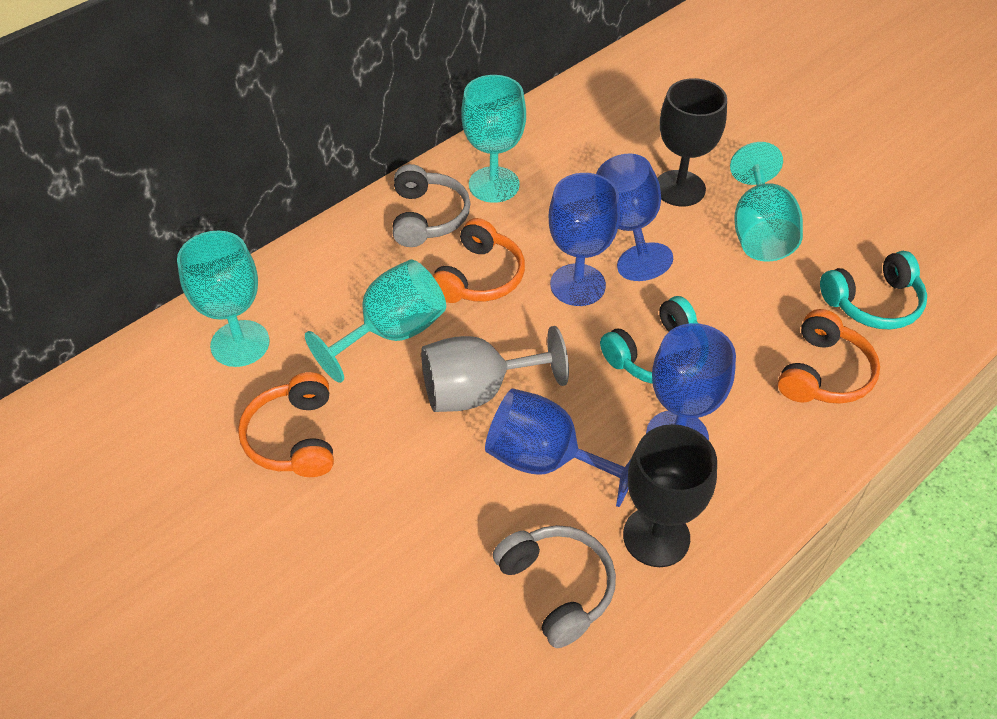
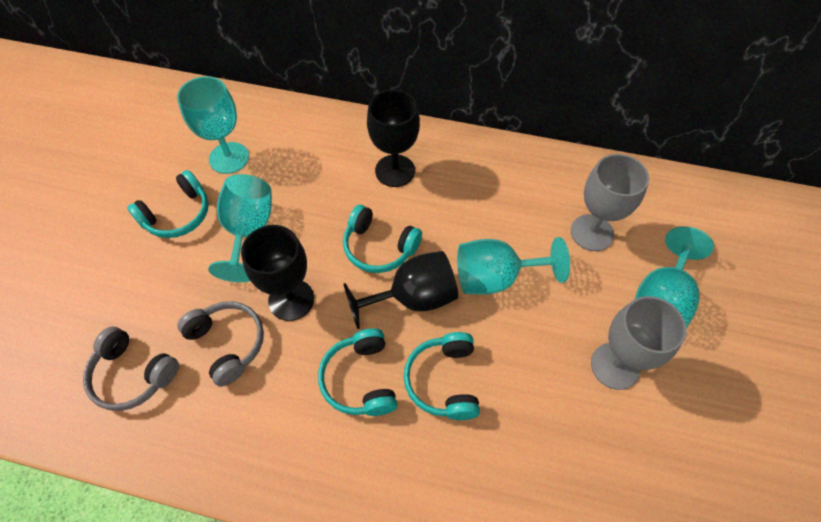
black goblet: [623,424,717,567] [657,78,727,206] = 2 -> [241,225,314,321] [344,251,458,329] [367,90,420,187] = 3
blue goblet: [485,389,631,507] [549,173,620,306] [596,153,673,281] [646,323,736,440] = 4 -> none = 0
grey goblet: [421,326,569,412] = 1 -> [571,154,649,251] [591,296,687,390] = 2
orange headphones: [238,372,334,477] [432,218,525,303] [778,309,880,404] = 3 -> none = 0
turquoise headphones: [600,296,699,384] [820,251,927,330] = 2 -> [127,170,209,238] [318,328,397,416] [343,205,422,273] [404,332,480,420] = 4

